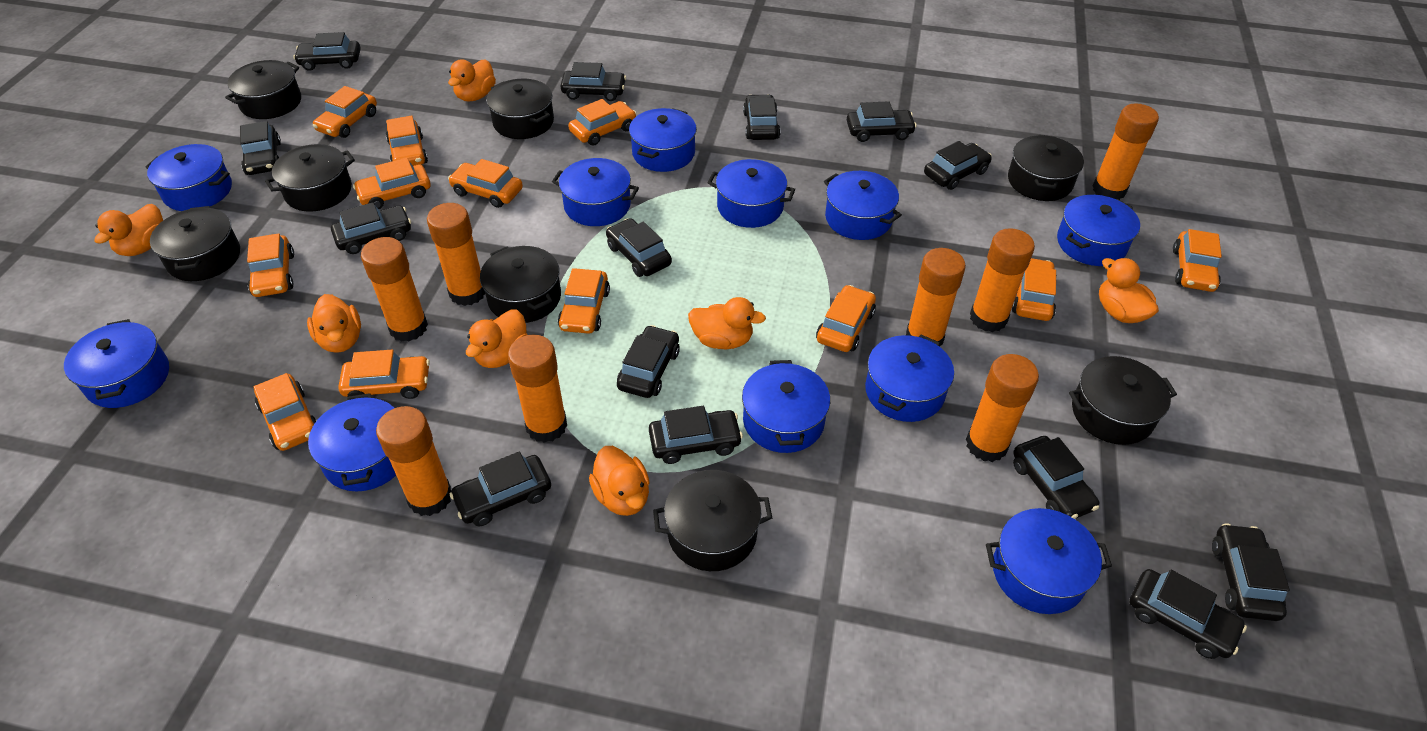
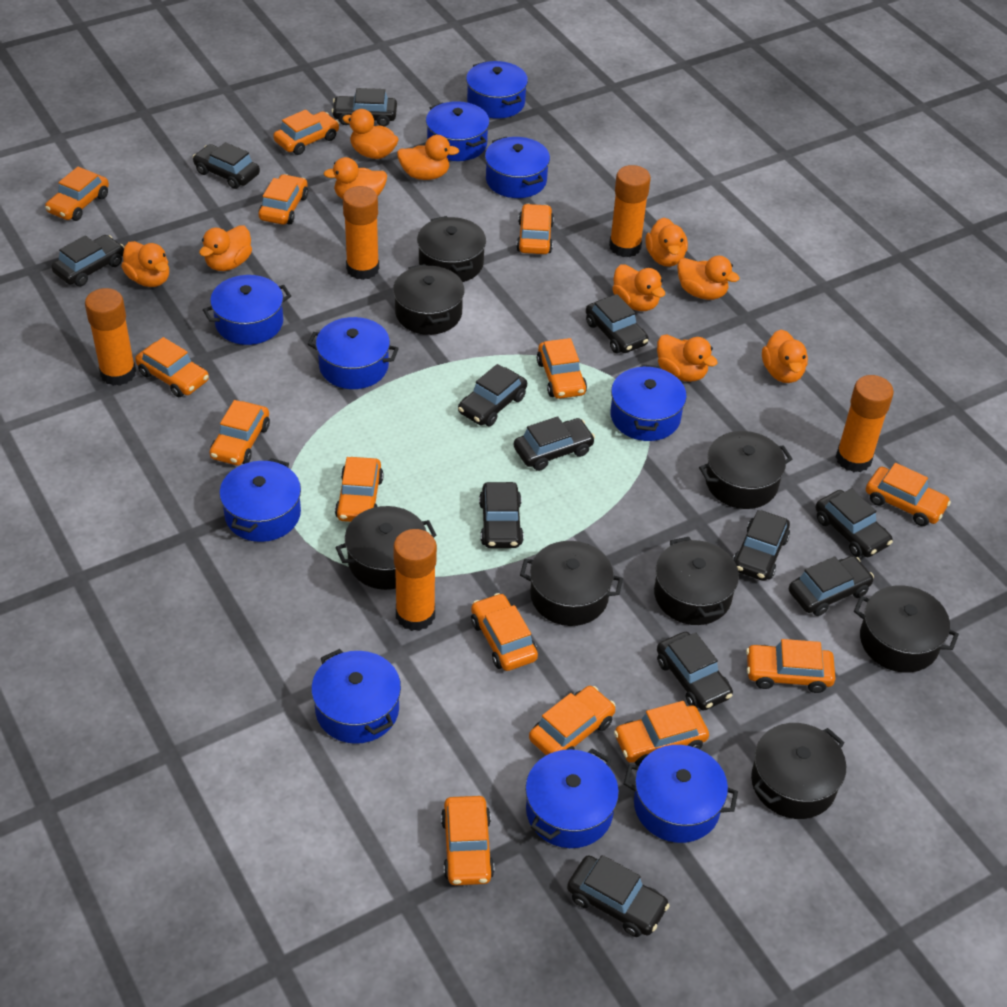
black car: [240,121,281,175] [293,32,361,71] [331,202,411,254] [450,451,551,526] [560,62,626,101] [606,218,672,277] [617,325,680,398] [649,406,743,464] [743,94,781,140] [847,101,917,142] [924,141,992,190] [1013,436,1099,519] [1129,569,1247,659] [1212,523,1290,621] = 14 -> [51,235,124,286] [193,142,260,189] [332,88,397,127] [458,364,527,426] [479,482,524,548] [514,416,595,471] [567,855,670,937] [586,294,649,353] [657,632,733,711] [733,510,790,581] [789,556,874,616] [816,488,893,557] = 12
blue pot: [64,319,169,408] [145,144,232,211] [308,393,396,491] [552,158,639,226] [629,108,697,172] [708,159,795,228] [742,360,830,453] [824,171,902,240] [865,335,954,422] [986,508,1112,614] [1057,195,1140,266] = 11 -> [203,275,291,345] [219,458,301,542] [308,317,399,389] [311,649,401,744] [426,101,490,161] [466,61,528,119] [485,137,550,198] [525,748,619,848] [610,364,687,441] [624,745,738,843] = 10
orange car: [247,233,294,297] [254,373,317,451] [313,86,377,138] [338,350,430,399] [353,158,431,209] [386,116,428,166] [448,159,523,208] [558,268,610,334] [568,99,637,146] [816,285,876,352] [1012,258,1057,321] [1173,229,1222,292] = 12 -> [45,167,109,221] [135,337,209,397] [209,400,270,465] [258,174,308,225] [273,110,339,155] [335,457,384,522] [441,796,494,885] [471,593,538,671] [516,204,554,254] [529,686,616,755] [537,338,587,399] [614,701,709,766] [746,639,835,693] [866,463,951,526] = 14
orange duck: [94,204,163,256] [307,294,361,353] [448,59,496,102] [466,310,527,368] [589,446,650,516] [688,297,766,349] [1099,258,1159,323] = 7 -> [121,241,169,287] [199,225,252,271] [324,157,387,199] [342,109,399,159] [397,135,459,180] [612,264,665,311] [645,218,688,267] [657,334,718,382] [677,256,740,300] [762,330,808,383] = 10
orange glue stick: [361,237,428,342] [376,406,452,516] [427,203,485,306] [508,335,567,443] [906,248,966,347] [966,354,1039,462] [970,228,1035,332] [1093,103,1159,200] = 8 -> [85,288,136,386] [343,186,379,280] [393,529,437,631] [609,165,651,257] [836,375,894,472] = 5

